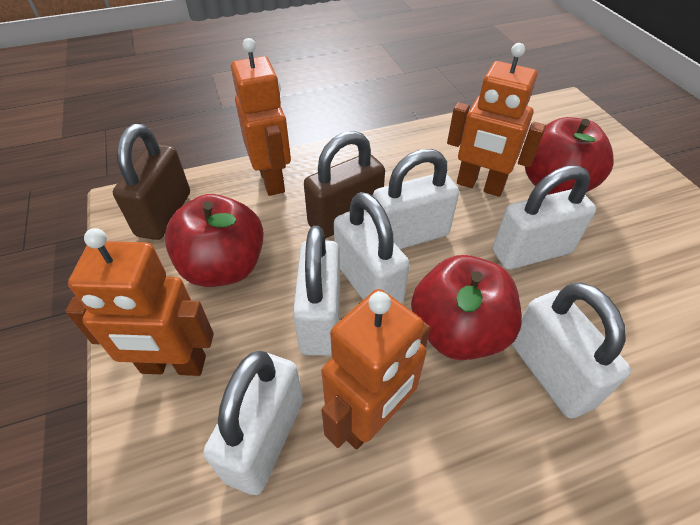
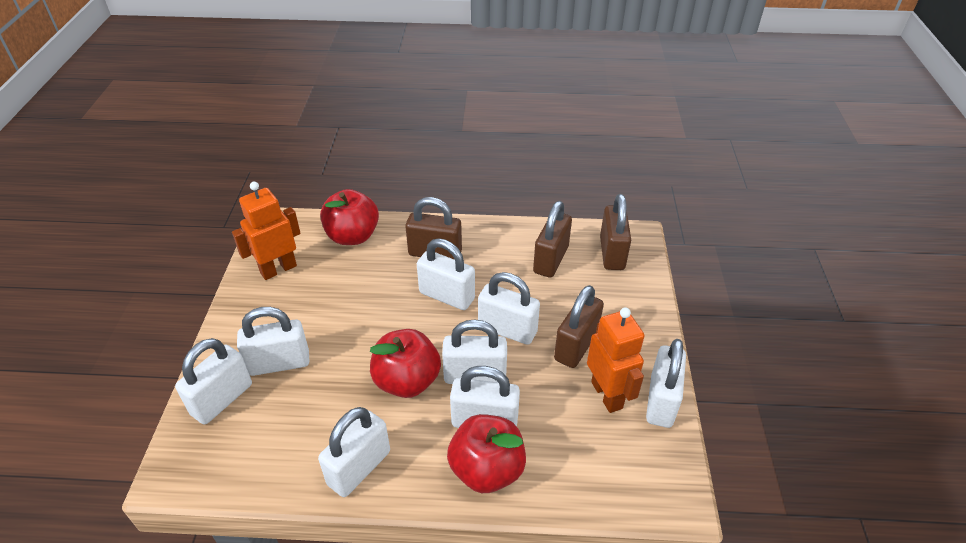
brown padlock: [113,124,190,240] [304,131,385,239] = 2 -> [405,197,462,260] [533,201,572,278] [554,285,604,368] [600,194,631,270] = 4
orange robot: [66,228,214,376] [231,38,291,196] [321,289,431,450] [447,43,546,197] = 4 -> [232,182,301,280] [587,308,645,413] = 2
white padlock: [203,351,303,495] [293,226,340,356] [334,192,409,304] [373,149,459,249] [492,165,596,270] [512,282,631,419] = 6 -> [175,338,252,424] [237,307,309,376] [318,407,390,497] [417,238,475,310] [442,319,507,384] [450,366,520,428] [478,272,540,345] [646,339,686,428] = 8

